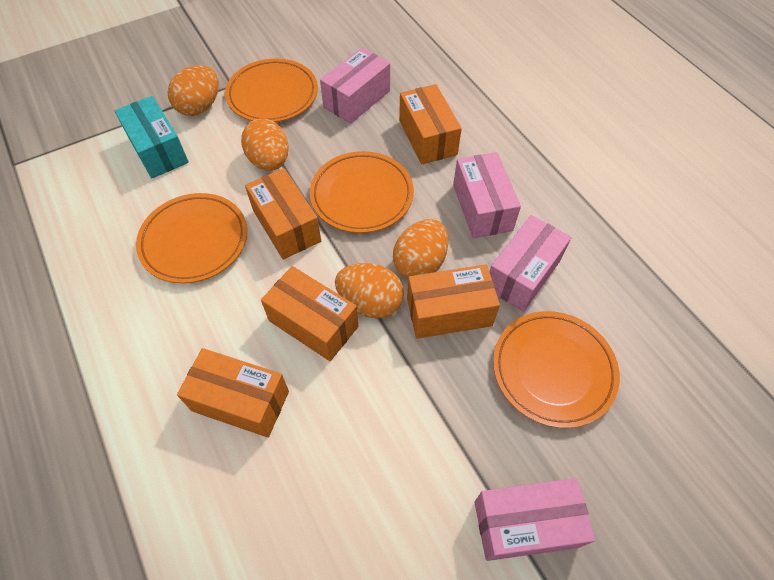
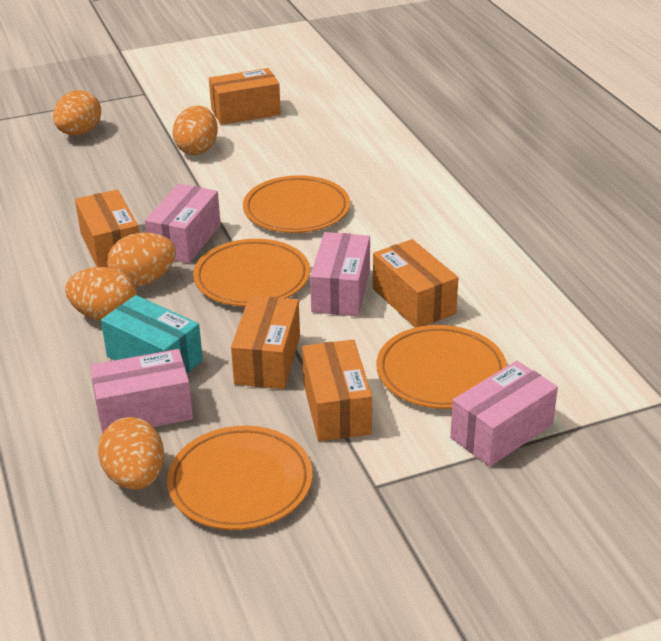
orange egg: [168,65,219,116] [241,118,289,171] [335,263,404,319] [393,219,448,279] = 4 -> [53,90,101,135] [65,267,137,321] [98,417,164,490] [107,232,176,287] [173,106,218,155] = 5

